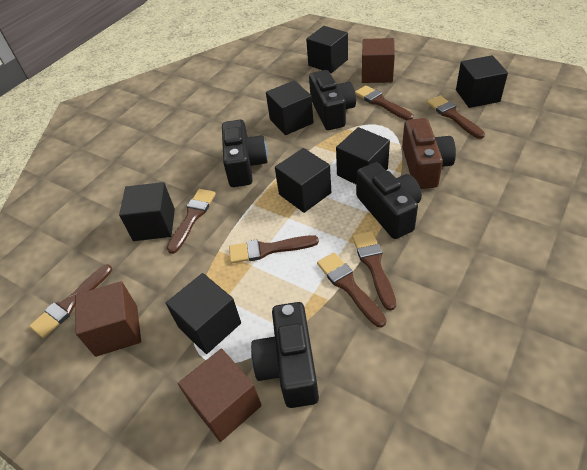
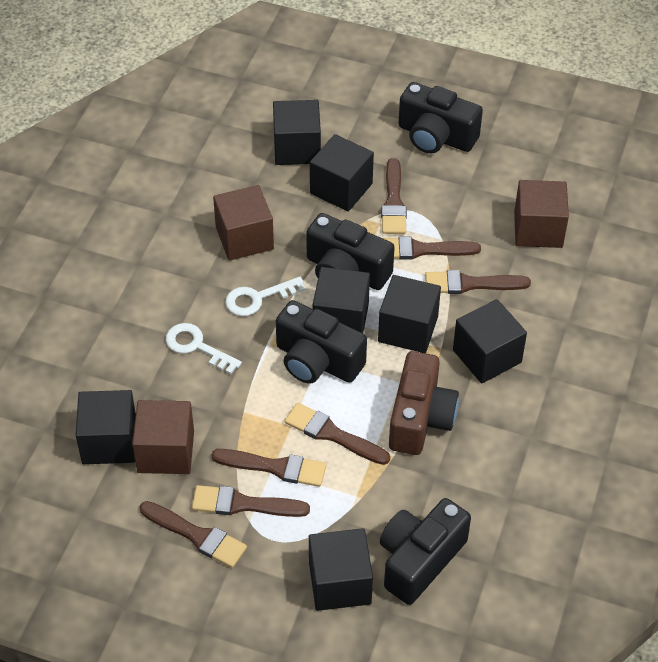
white key: none = 0 -> [166,323,242,374] [225,277,306,316] = 2

